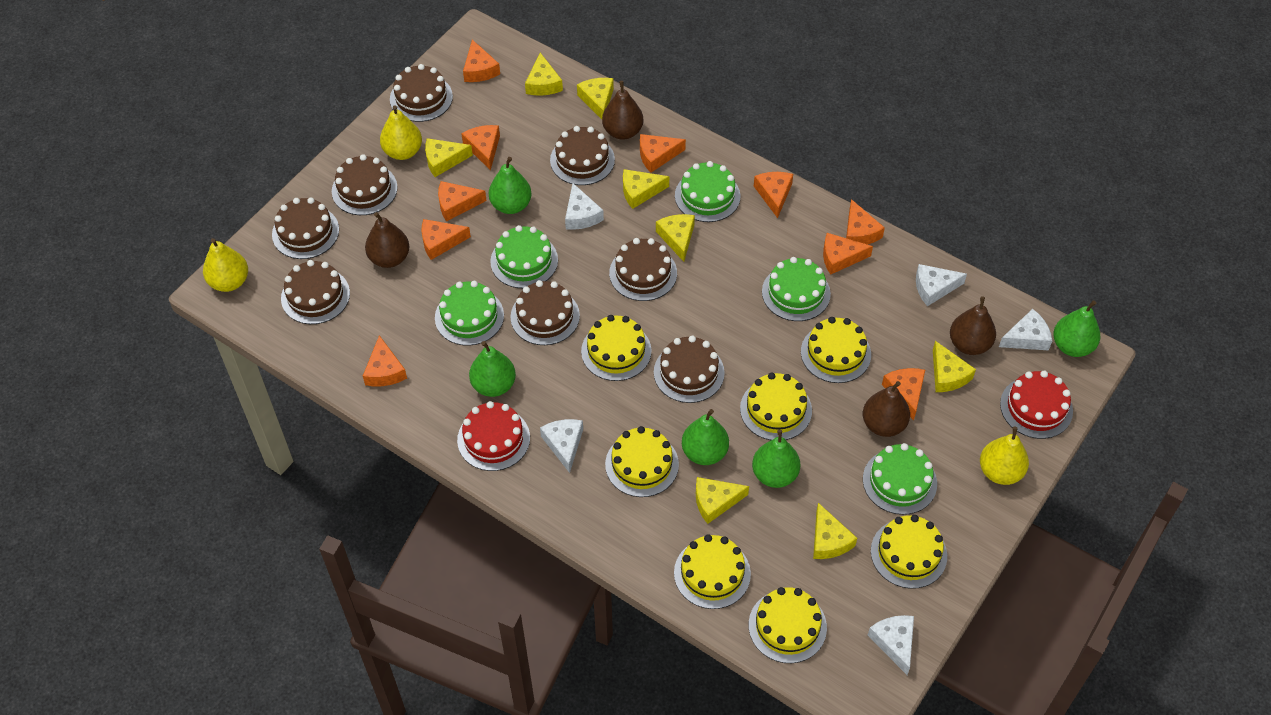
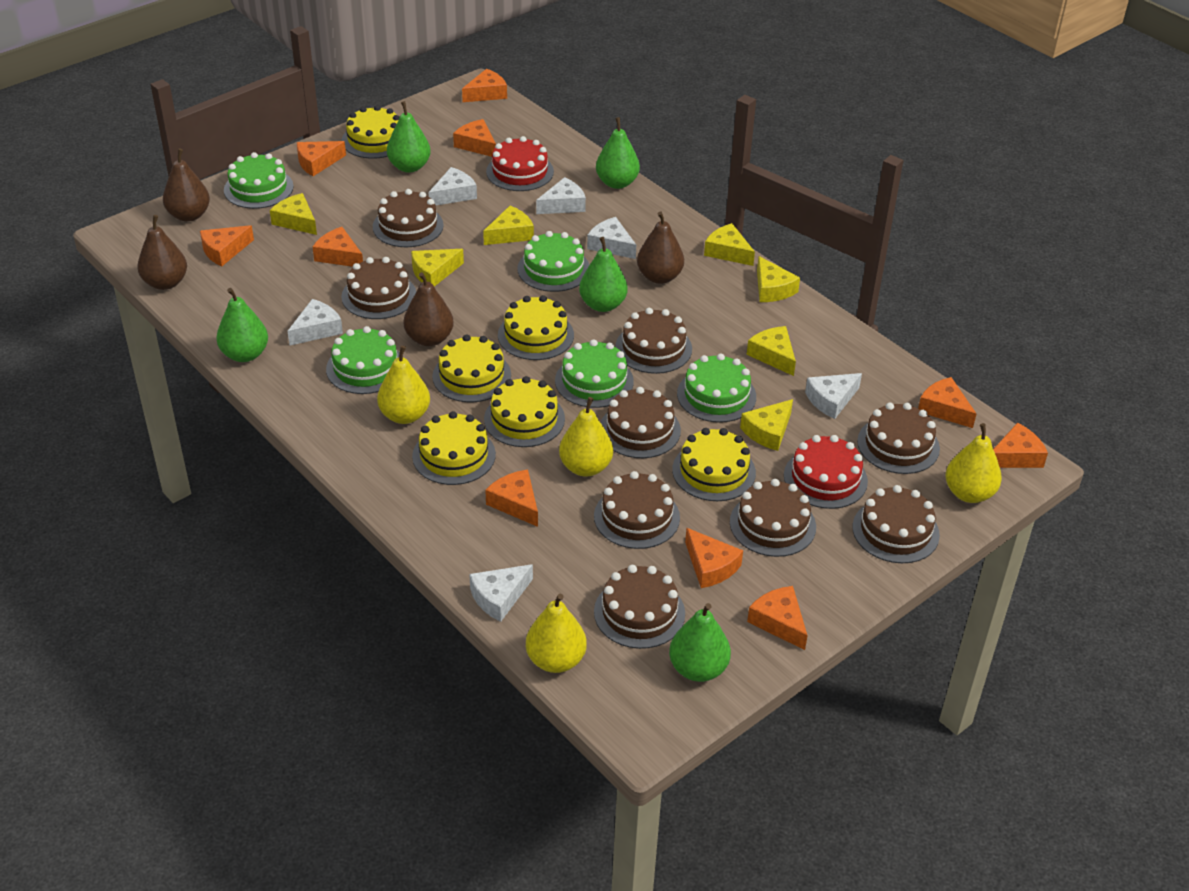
brown cake: [272,197,339,259] [281,260,350,324] [332,154,398,215] [390,64,453,122] [510,280,580,345] [550,126,615,185] [609,238,677,301] [654,335,725,403] = 8 -> [341,257,416,319] [373,189,444,247] [594,471,680,549] [594,565,685,649] [600,387,681,458] [615,308,692,374] [730,479,816,557] [852,485,940,563] [857,403,940,474] = 9
white cheese: [540,419,583,473] [565,183,604,230] [868,615,914,675] [916,264,967,306] [999,309,1052,350] = 5 -> [287,299,343,345] [428,167,477,205] [469,564,533,622] [536,177,586,214] [587,217,636,259] [805,373,862,419] = 6
yellow cake: [581,315,651,381] [605,426,679,497] [674,534,751,609] [740,372,812,440] [749,587,827,663] [801,317,871,383] [871,515,947,589] = 7 -> [342,105,399,159] [412,411,496,485] [432,335,511,403] [484,376,565,447] [498,295,574,360] [672,428,756,501] = 6
yellow cheese: [425,138,473,177] [525,53,563,96] [577,78,614,119] [623,169,669,209] [656,214,695,262] [696,477,749,524] [813,503,857,559] [933,341,976,392] = 8 -> [270,193,317,235] [411,249,464,287] [483,206,534,245] [704,223,755,266] [740,399,793,451] [747,326,796,376] [757,256,800,302] = 7
yellow pear: [203,238,248,292] [380,105,422,160] [980,426,1029,485] = 3 -> [377,346,430,424] [526,594,587,673] [559,397,613,477] [945,423,1002,503] = 4

